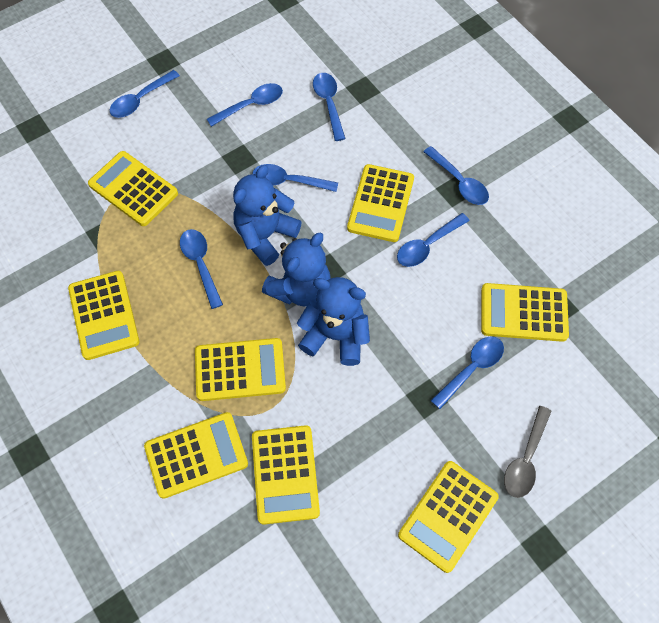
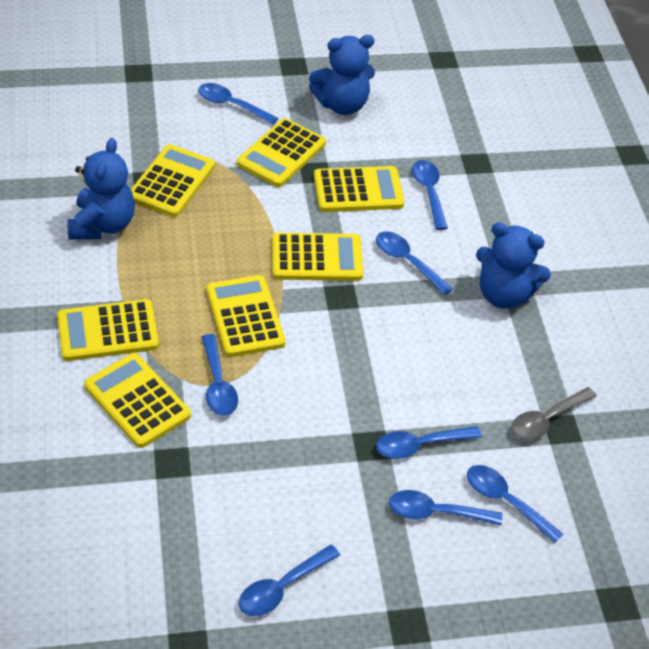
yellow calculator: [68,271,139,360] [88,151,178,226] [144,412,248,499] [195,338,286,401] [252,425,320,525] [347,164,414,242] [398,461,499,573] [481,283,569,342] = 8 -> [57,299,159,361] [84,353,191,448] [130,144,215,217] [206,275,286,357] [237,118,326,187] [272,233,363,281] [314,166,405,212] = 7

